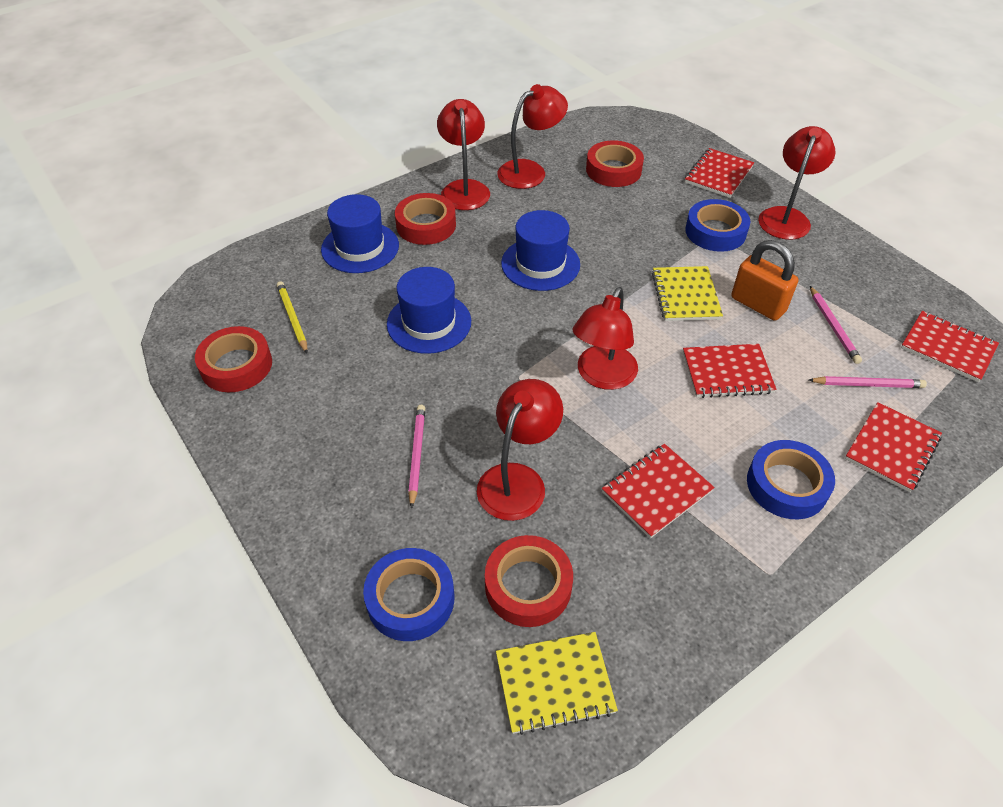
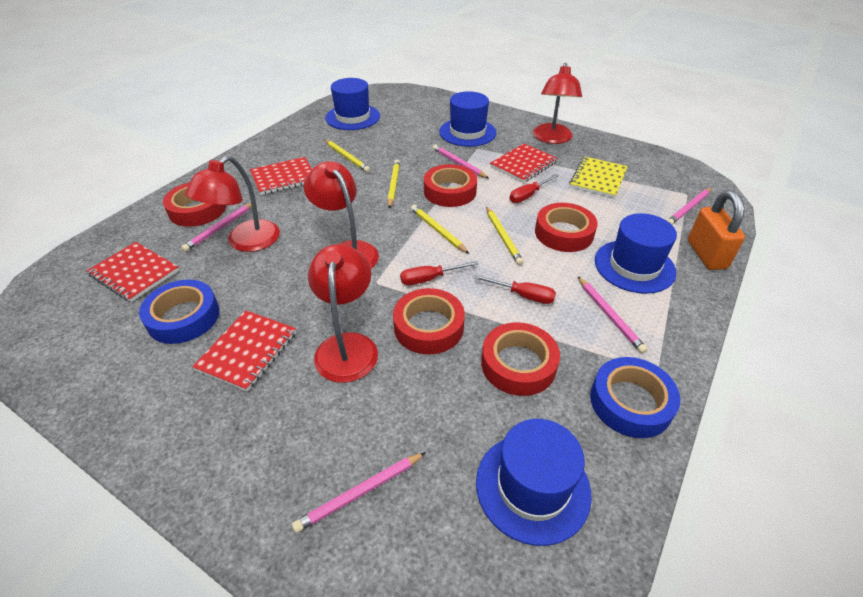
blue hat: [321,194,399,273] [387,267,471,354] [501,210,580,291] = 3 -> [325,78,380,130] [439,91,496,147] [476,419,592,546] [595,213,677,294] = 4
blue tape: [363,548,454,641] [685,199,750,252] [747,440,835,519] = 3 -> [139,280,219,344] [590,357,680,438] = 2
pink pencil: [408,405,425,509] [809,376,927,388] [810,286,862,364] = 3 -> [181,203,252,252] [292,452,426,533] [433,145,489,178] [578,277,648,354] [667,188,712,225] = 5
red lamp: [437,99,490,210] [477,379,563,521] [497,84,568,189] [573,287,638,390] [758,126,836,240] = 5 -> [185,156,280,252] [304,161,379,269] [308,244,378,383] [533,63,582,144] = 4
red notebook: [602,444,715,539] [683,344,777,398] [685,148,754,198] [845,402,942,492] [901,311,999,382] = 5 -> [87,242,179,302] [192,310,296,392] [250,157,312,195] [490,144,558,183] = 4
red screwdriver: none = 0 -> [400,261,478,285] [474,275,556,304] [510,174,559,203] = 3
red tape: [195,326,272,392] [395,193,456,245] [485,535,573,627] [586,140,644,187] = 4 -> [163,182,226,227] [393,288,465,354] [424,164,477,207] [481,322,560,396] [535,203,598,252] = 5
yellow notebook: [496,632,618,735] [652,266,723,321] = 2 -> [569,156,628,198] = 1
yellow pencil: [277,281,308,353] = 1 -> [324,139,370,172] [387,160,400,208] [411,205,469,254] [486,206,524,265] = 4

